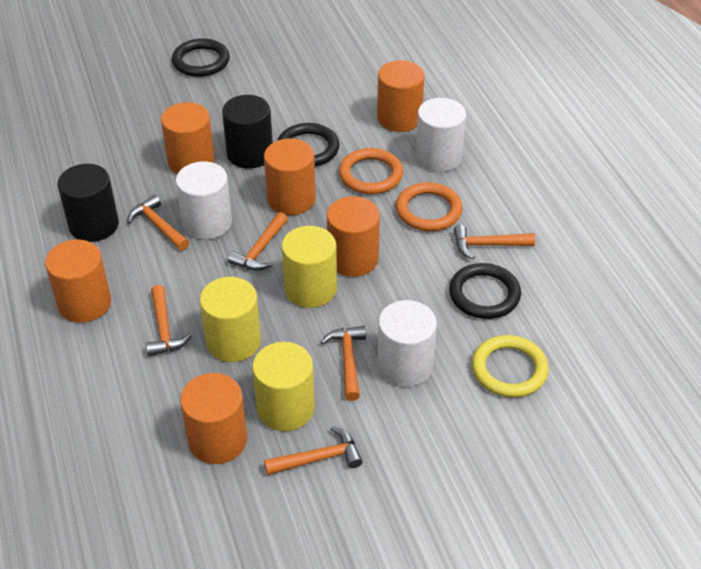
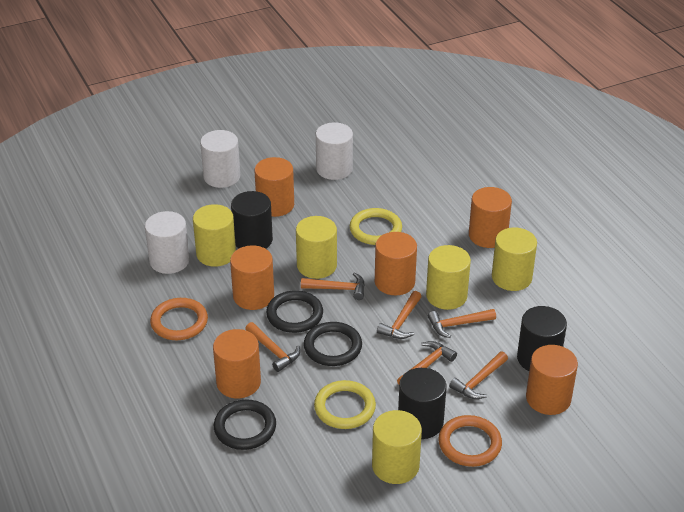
black cylinder: [57,164,119,242] [222,95,273,169] = 2 -> [231,191,273,249] [398,368,446,439] [517,306,567,371] = 3
yellow cylinder: [200,277,261,362] [252,342,315,431] [282,226,337,308] = 3 -> [193,204,236,267] [296,216,337,279] [372,410,422,484] [426,245,471,310] [492,227,537,291] = 5
yellow ring: [472,335,549,398] = 1 -> [314,380,376,429] [350,208,402,245] = 2

